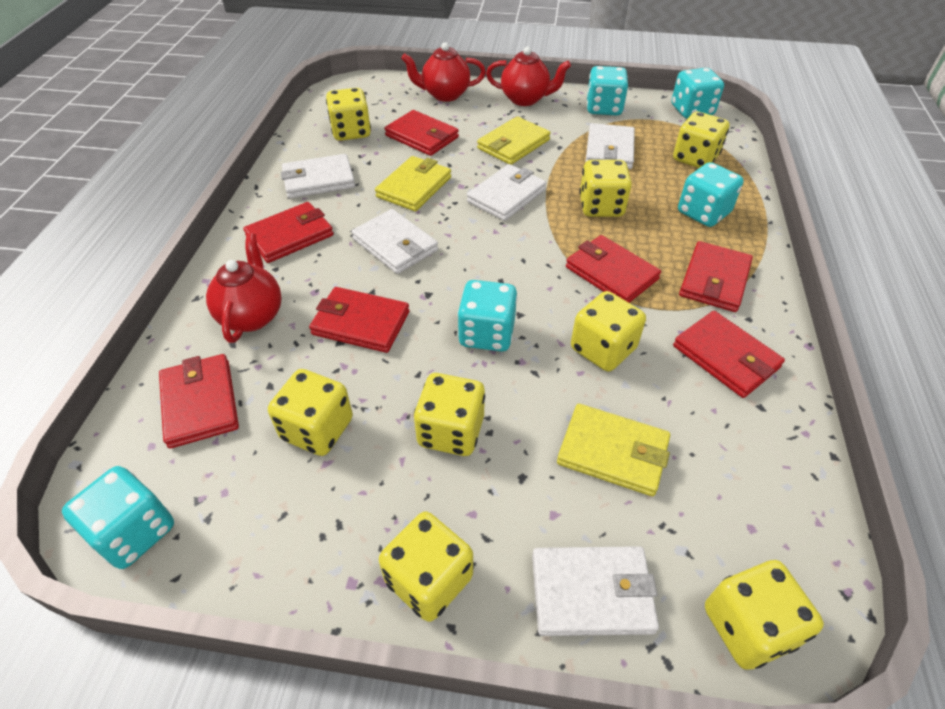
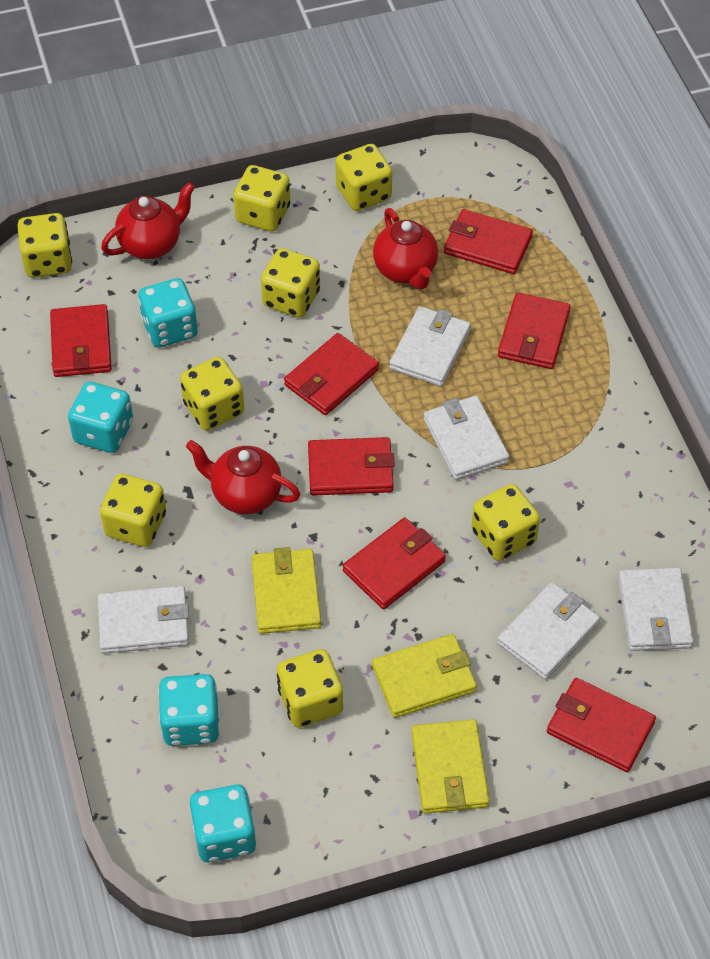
turquoise dice: [62,466,174,569] [457,280,518,352] [587,66,628,115] [672,68,724,119] [678,162,744,227] = 5 -> [68,382,133,453] [138,278,198,348] [158,674,220,746] [190,784,256,862] = 4

